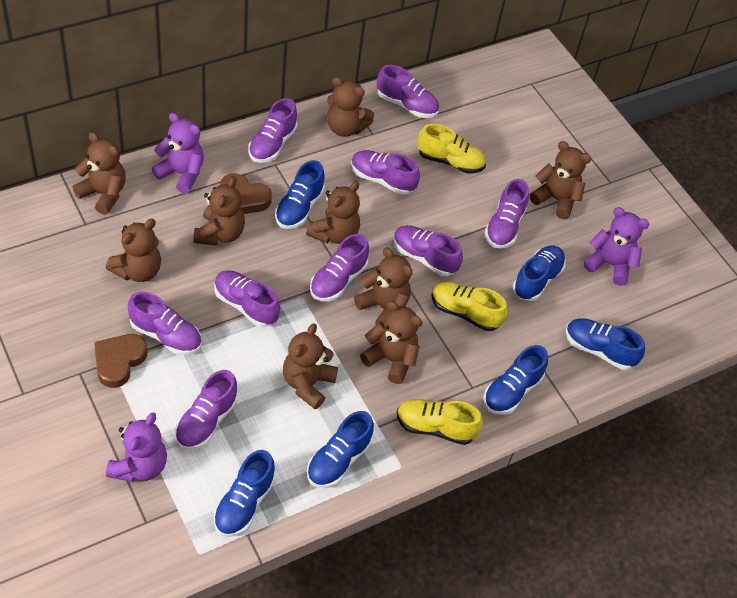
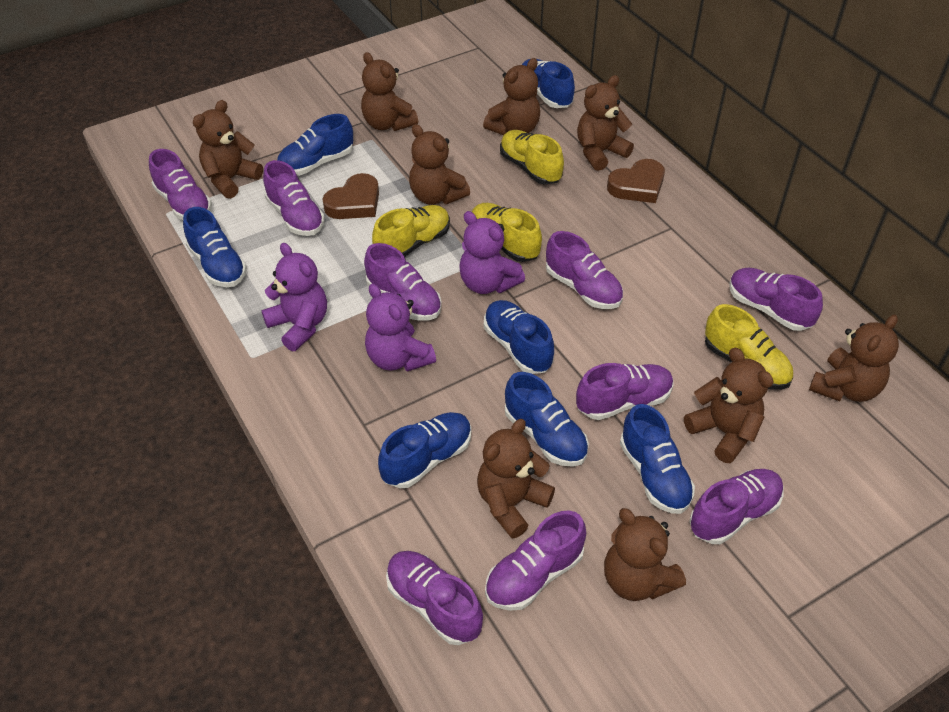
blue shoe: [213,450,275,537] [275,160,325,229] [307,411,374,488] [483,345,548,415] [513,246,566,301] [566,319,645,370] = 6 -> [183,207,247,287] [277,114,353,176] [378,412,472,488] [484,300,554,374] [505,372,589,467] [522,59,575,108] [620,404,695,514] = 7
yellow shoe: [397,399,483,445] [417,124,486,174] [431,282,508,331] = 3 -> [372,205,450,257] [472,203,542,262] [500,130,564,185] [705,304,793,390] = 4

